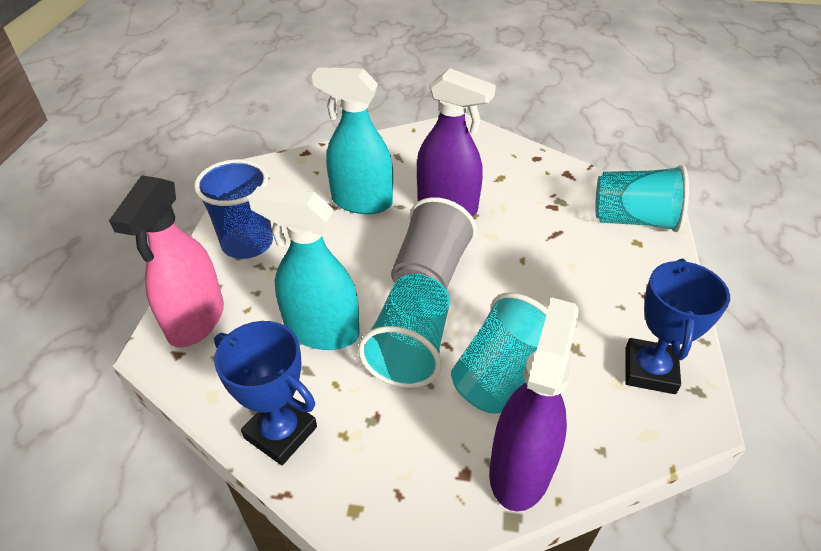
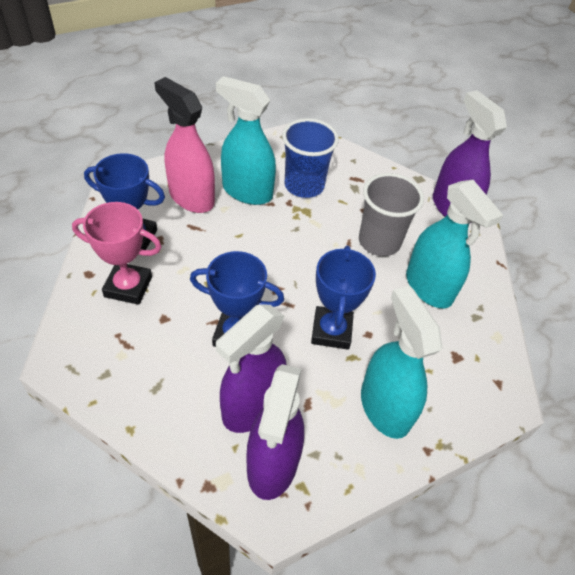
blue trophy: [214,321,317,465] [625,259,730,394] = 2 -> [84,153,165,250] [190,251,284,347] [311,246,376,350] = 3
pink trophy: none = 0 -> [72,202,162,305] = 1
purple spray bottle: [417,68,496,216] [489,298,579,511] = 2 -> [216,304,286,433] [246,364,304,500] [433,90,507,224] = 3
turquoise cup: [358,274,450,388] [451,292,548,414] [595,165,689,232] = 3 -> none = 0
turquoise spray bottle: [248,186,360,350] [312,67,393,214] = 2 -> [216,76,276,205] [361,286,442,439] [406,180,503,309] = 3

